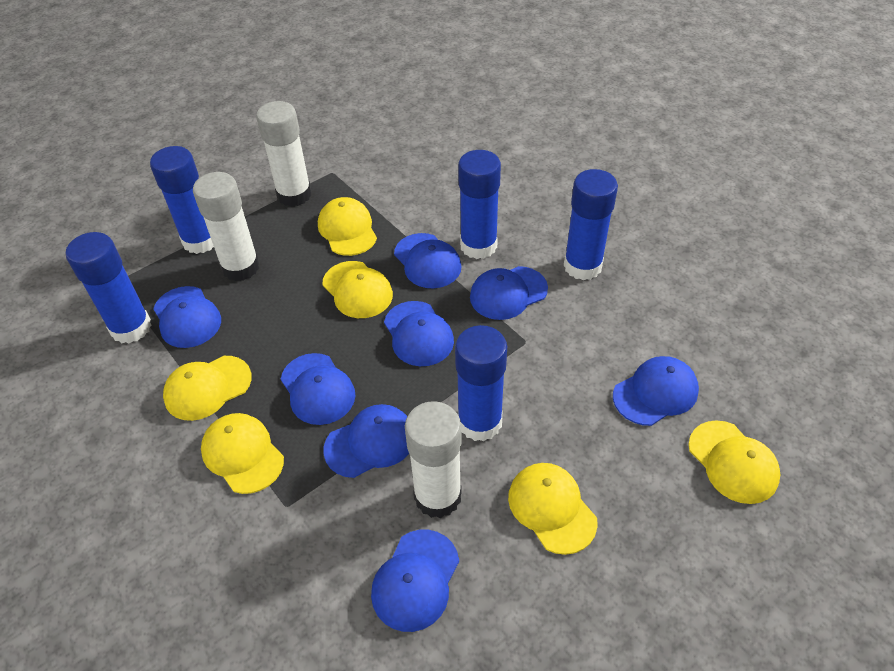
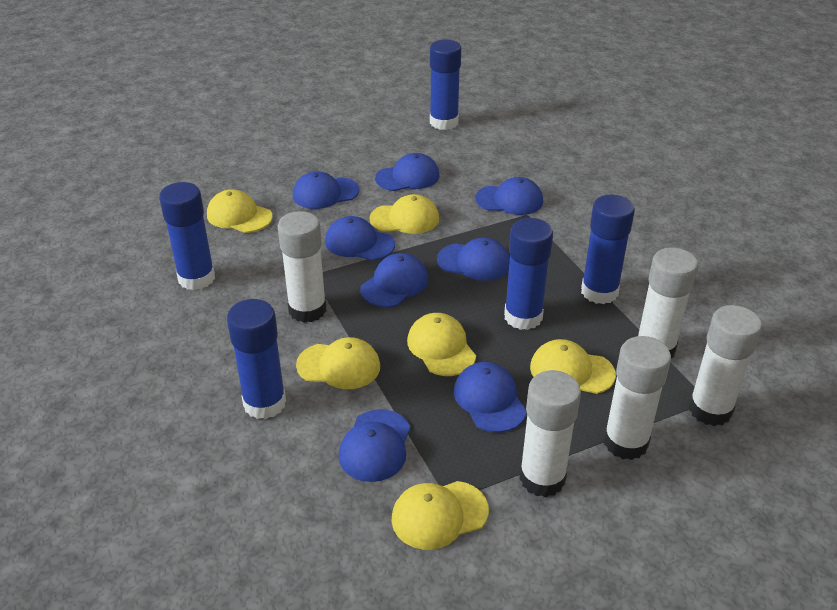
white glue stick: [193,172,260,281] [256,101,312,207] [405,401,462,518] = 3 -> [278,211,326,323] [519,370,581,497] [604,336,671,460] [637,247,698,358] [689,305,762,426] = 5

